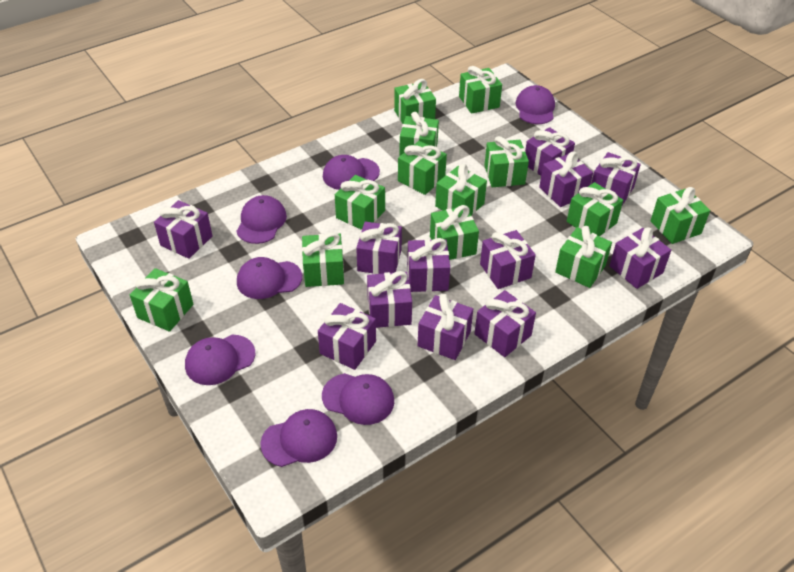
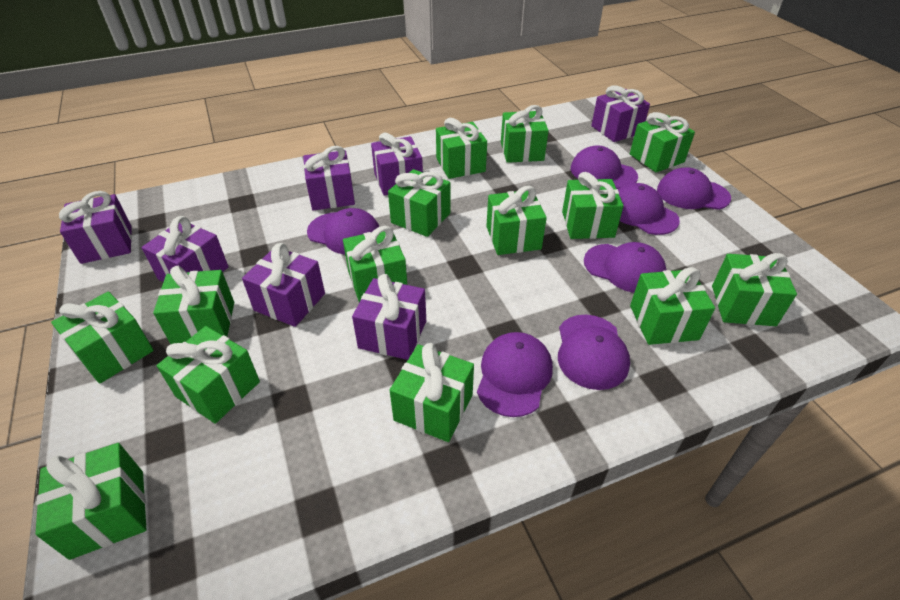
green gift: [130,268,194,332] [302,232,344,287] [335,175,385,230] [394,79,436,124] [398,141,447,195] [399,112,439,156] [430,205,479,260] [435,164,487,215] [459,66,502,114] [484,136,529,187] [555,226,612,288] [567,182,623,236] [650,187,710,244] = 13 -> [36,443,147,560] [51,291,154,384] [153,266,234,344] [157,326,260,424] [343,226,407,303] [388,169,450,237] [390,343,474,442] [436,118,487,179] [486,186,547,255] [501,105,549,163] [562,172,624,239] [630,112,695,172] [630,267,715,345] [712,253,797,326] = 14
purple gift: [154,200,212,259] [318,303,376,370] [356,222,402,274] [367,271,412,328] [407,238,450,292] [418,294,473,360] [475,290,536,357] [480,230,536,289] [525,127,575,176] [539,151,593,207] [591,152,641,205] [610,228,671,289] = 12 -> [59,191,132,264] [142,216,228,282] [242,243,325,327] [303,146,355,210] [352,274,426,360] [371,132,423,196] [591,85,650,142] = 7

